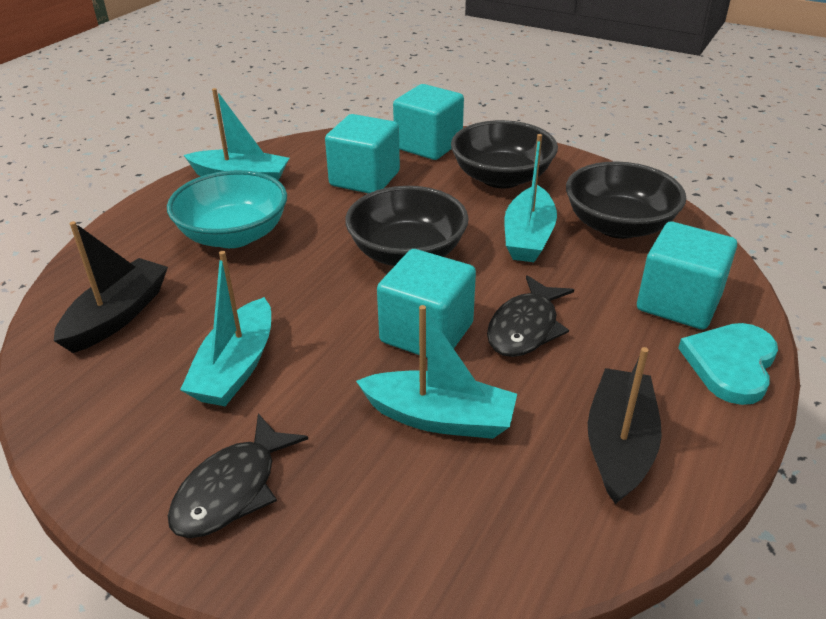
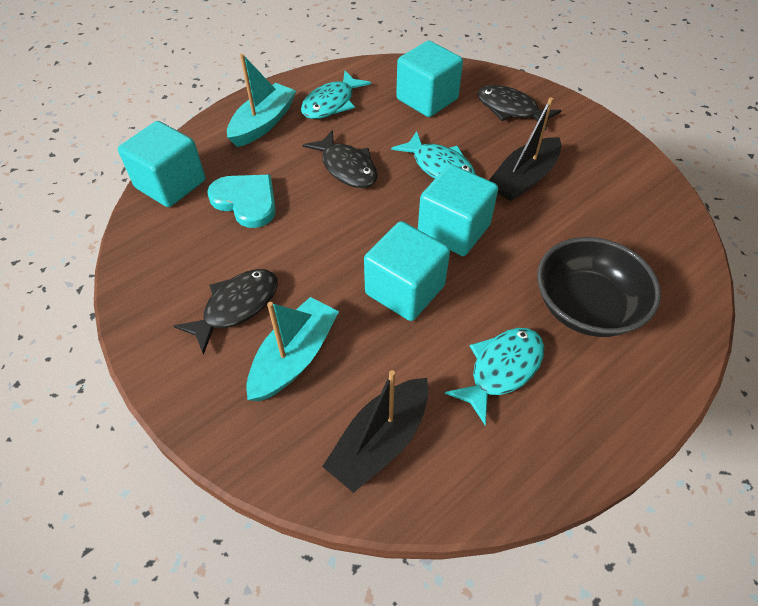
black bowl: [345,186,469,266] [451,120,558,188] [566,161,686,239] = 3 -> [537,237,661,337] = 1
black fish: [168,414,308,538] [487,275,574,357] = 2 -> [174,269,278,355] [303,130,378,188] [477,85,562,131] = 3
turquoise boat: [180,251,271,406] [184,88,289,180] [356,305,517,439] [504,134,557,262] = 4 -> [227,54,296,147] [246,297,339,401] = 2
turquoise bowl: [167,170,287,248] = 1 -> none = 0
turquoise fish: none = 0 -> [301,71,371,119] [391,131,475,179] [445,328,544,425] = 3

